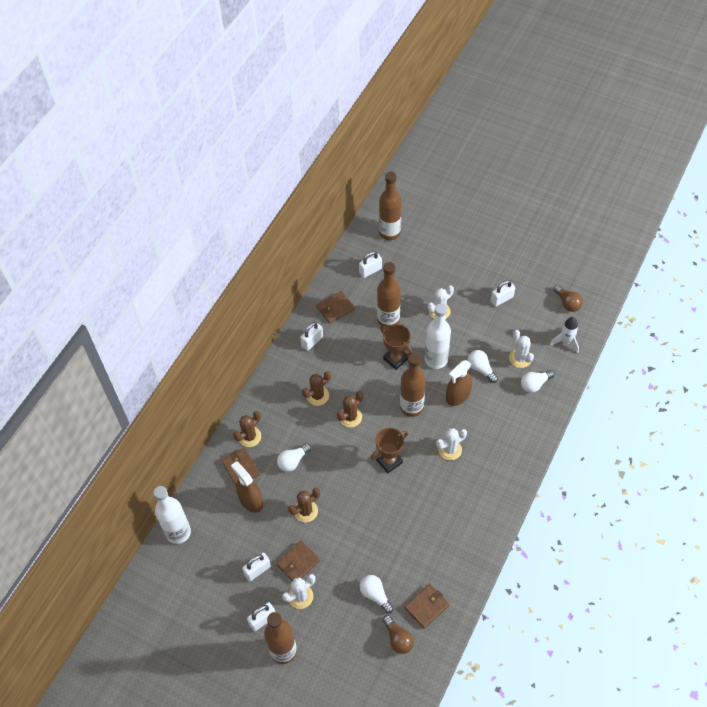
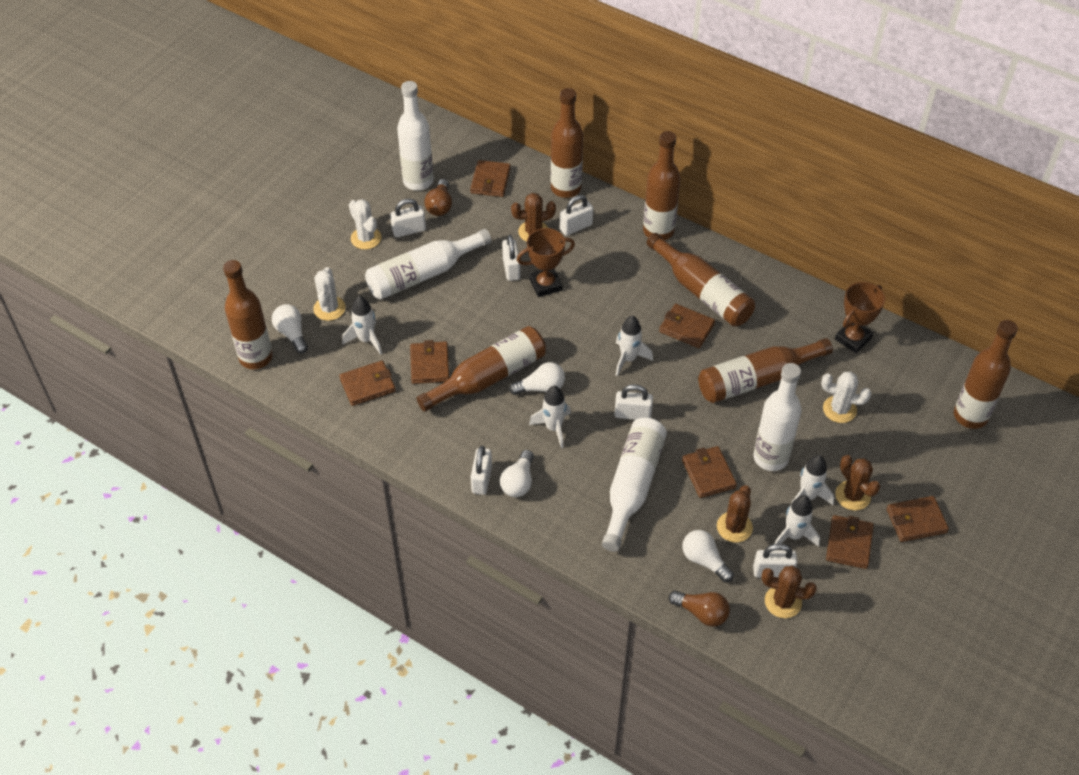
brown bottle: [264,612,297,664] [377,262,401,327] [379,172,402,240] [400,353,426,417] = 4 -> [223,260,273,369] [417,326,546,412] [551,88,583,198] [643,131,680,240] [647,233,755,326] [698,338,833,403] [954,320,1018,429] = 7
brown spray bottle: [231,461,263,513] [446,360,472,406] = 2 -> none = 0
brown wallet: [221,448,260,486] [276,541,320,581] [317,291,355,324] [404,584,449,629] = 4 -> [339,361,396,406] [410,340,450,384] [470,160,511,197] [659,304,715,348] [682,446,737,498] [826,515,874,569] [886,496,949,542] = 7
white bottle: [154,486,191,544] [425,304,451,369] = 2 -> [365,229,491,300] [397,81,434,191] [602,417,667,552] [753,363,801,471] = 4
white cactus: [282,574,315,609] [428,285,454,319] [436,428,467,460] [509,330,534,368] = 4 -> [313,267,346,321] [349,199,382,250] [821,371,872,423] = 3
white padlock: [242,553,271,581] [247,602,275,631] [300,322,323,351] [359,251,382,278] [491,280,515,307] = 5 -> [390,199,426,237] [471,446,492,495] [502,235,520,281] [560,195,593,236] [614,384,653,420] [753,544,797,578] = 6
white rocket: [550,317,579,353] = 1 -> [342,296,382,355] [529,386,571,448] [616,315,653,376] [774,495,820,547] [791,455,834,505] = 5

